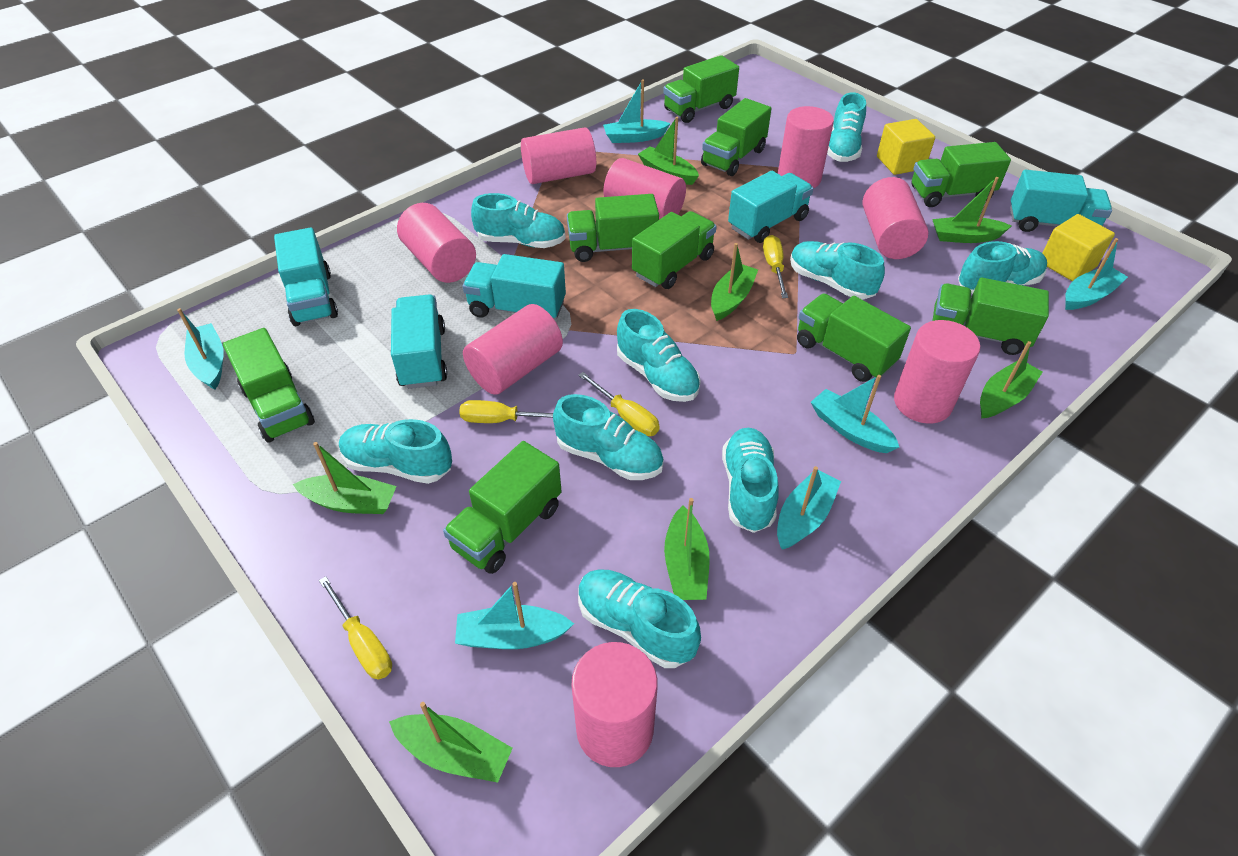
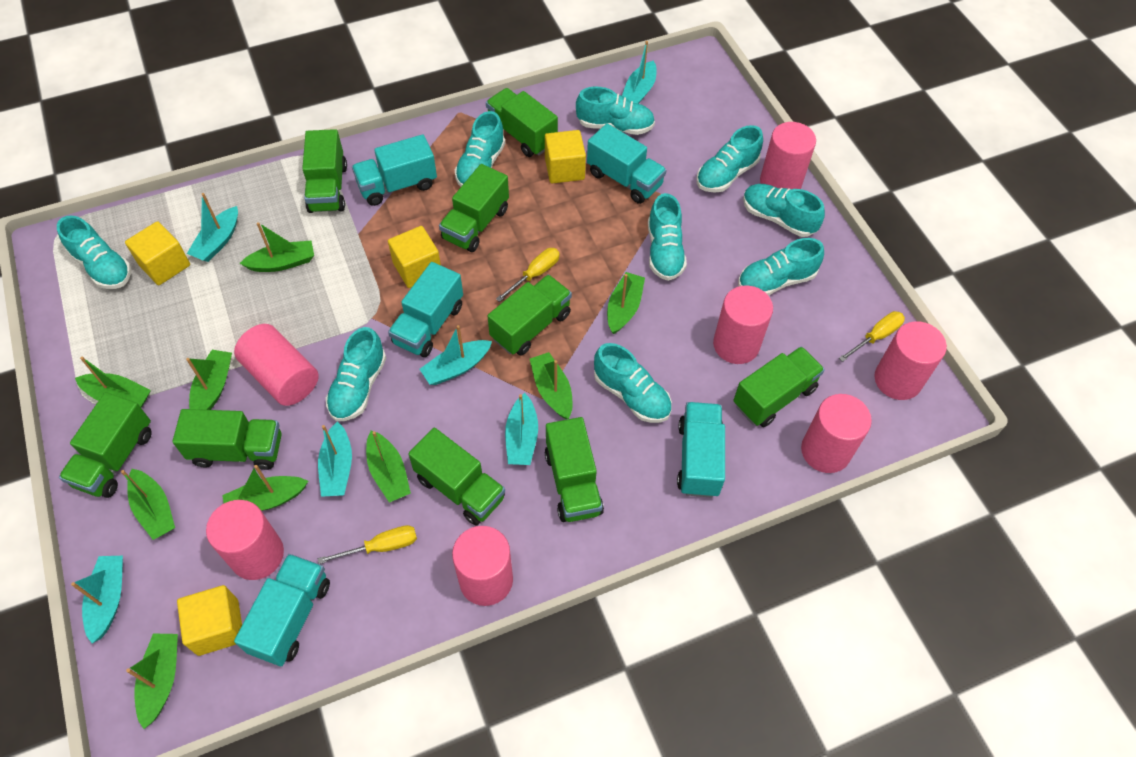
green boat: [293,442,397,514] [389,702,513,783] [638,117,699,185] [664,498,710,600] [711,243,758,321] [932,177,1011,243] [980,341,1042,419] = 7 -> [75,356,151,408] [121,469,175,540] [126,634,178,729] [186,350,232,410] [222,465,308,511] [239,222,314,272] [366,430,411,503] [530,352,572,419] [607,272,645,334] = 9
pink cylinder: [397,203,476,283] [463,304,563,395] [521,127,596,184] [571,642,658,767] [604,158,686,220] [778,106,834,188] [863,177,929,259] [894,320,980,424] = 8 -> [206,500,284,580] [234,324,319,406] [452,526,513,606] [713,285,773,364] [760,122,816,189] [801,394,872,473] [874,321,947,400] = 7
yellow cube: [877,119,935,175] [1042,214,1115,281] = 2 -> [125,221,190,285] [177,585,242,656] [388,226,441,288] [545,130,586,183] = 4
yellow screwdriver: [319,576,392,680] [459,400,553,423] [578,372,660,436] [763,235,788,298] = 4 -> [318,525,417,564] [496,248,560,302] [839,311,905,362] = 3

